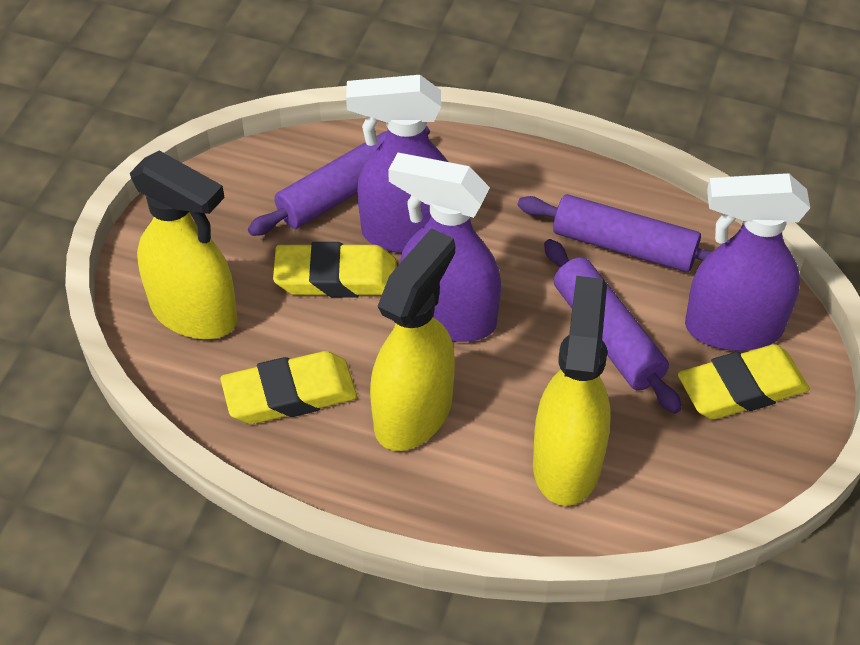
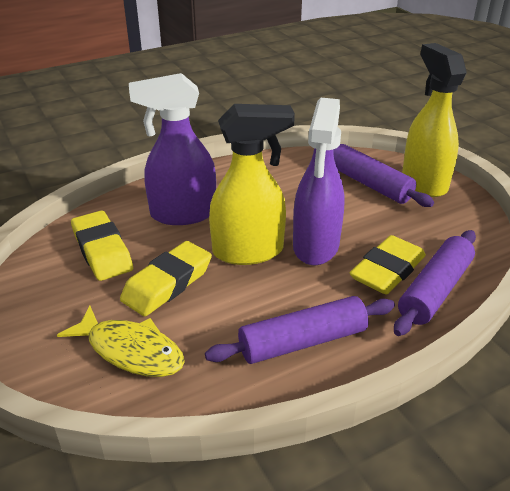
purple spray bottle: [346,75,448,253] [388,153,501,342] [685,173,810,351] = 3 -> [129,73,216,225] [293,98,345,265] = 2
yellow fish: none = 0 -> [57,305,185,377] = 1
yellow spray bottle: [130,151,237,339] [370,228,455,451] [533,276,610,506] = 3 -> [209,104,295,265] [402,43,467,197] = 2

